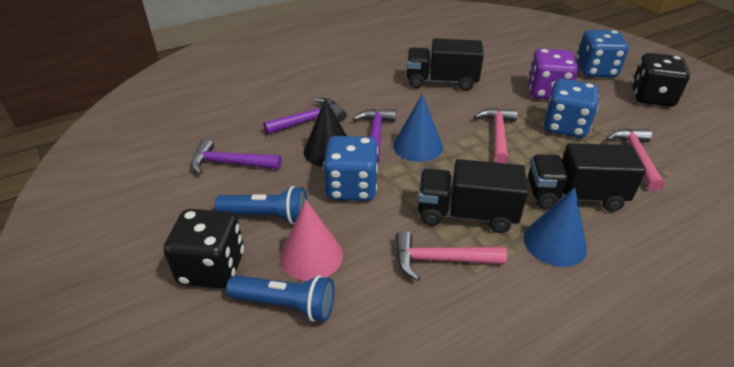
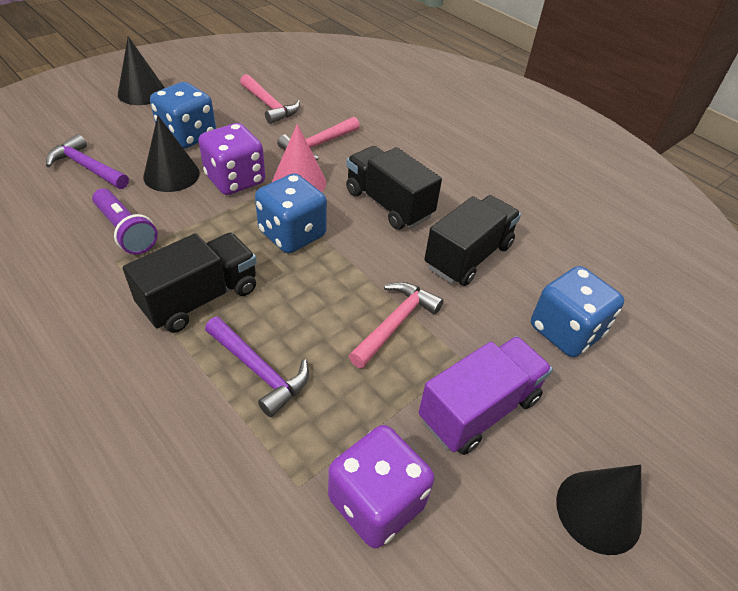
black cone: [304,98,347,167] = 1 -> [118,36,165,105] [143,115,200,192] [556,465,642,555] = 3
black dice: [164,209,244,288] [632,53,690,107] = 2 -> none = 0
blue cone: [393,94,443,162] [524,187,587,267] = 2 -> none = 0
blue flashlight: [215,186,307,224] [226,275,335,322] = 2 -> none = 0
purple dice: [528,49,578,99] = 1 -> [199,123,265,195] [328,425,434,549] = 2
purple flashlight: none = 0 -> [92,189,158,255] = 1
purple hammer: [191,139,281,174] [263,98,347,135] [353,109,396,164] = 3 -> [46,134,129,189] [205,317,309,417] = 2
purple truck: none = 0 -> [418,336,553,455] = 1

